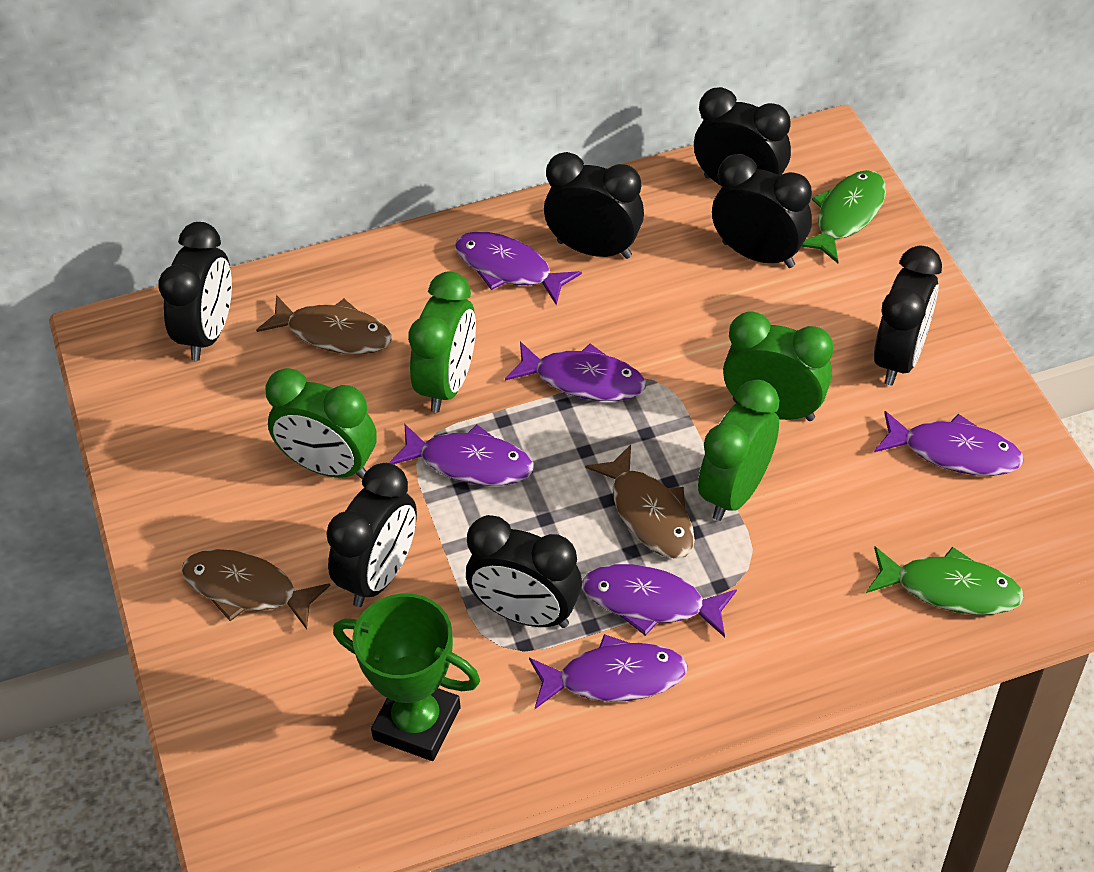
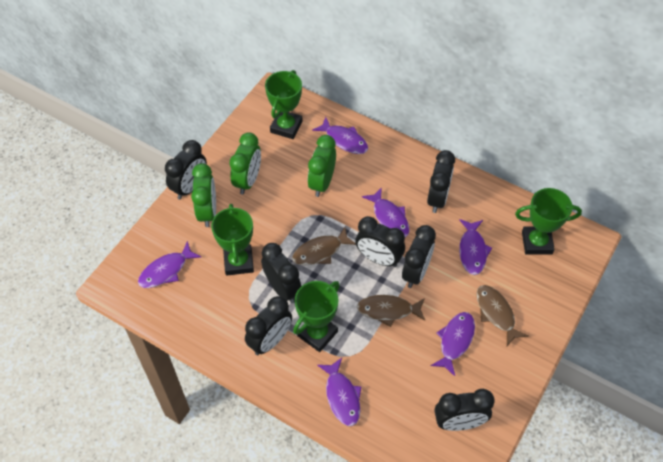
green clock: [266,368,377,479] [408,272,476,413] [698,380,779,521] [723,311,833,421] = 4 -> [191,163,216,227] [230,132,261,195] [308,135,336,197] = 3
green fish: [801,170,886,263] [866,547,1024,615] = 2 -> none = 0
green trophy: [333,593,480,761] = 1 -> [211,204,254,275] [265,70,302,139] [293,281,340,352] [515,188,582,255] = 4

